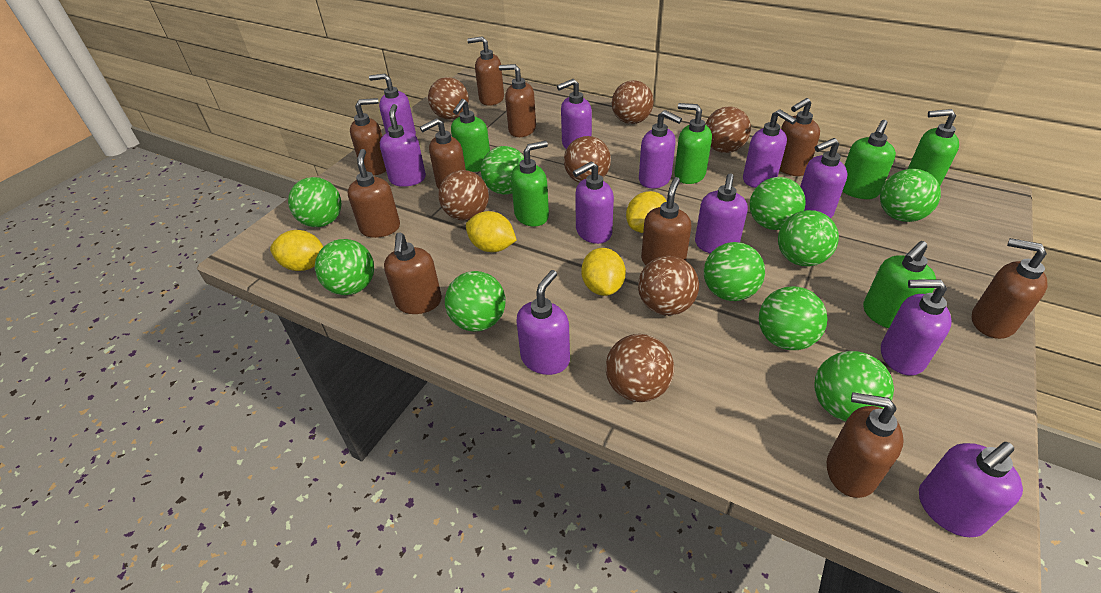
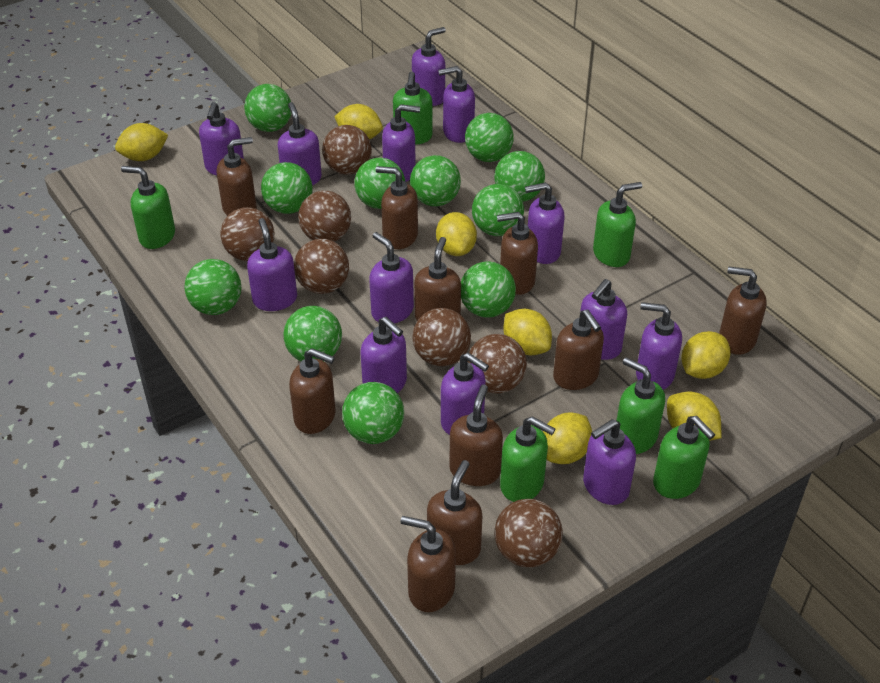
green ball: [288,177,342,227] [315,239,374,295] [445,271,505,331] [481,146,524,194] [704,242,765,301] [750,177,806,230] [759,286,827,350] [778,210,839,267] [814,351,894,421] [880,169,941,222] = 10 -> [184,259,241,315] [244,84,291,132] [261,162,313,214] [283,306,342,361] [342,382,404,444] [354,158,405,209] [410,155,461,206] [461,261,516,317] [465,113,514,162] [472,184,524,236] [494,151,545,202] = 11
purple soap dispenser: [369,74,416,136] [380,104,426,187] [516,270,570,375] [557,79,592,149] [573,161,614,244] [639,110,682,188] [695,174,748,253] [743,109,797,188] [800,138,848,218] [881,279,952,376] [919,442,1023,537] = 11 -> [199,102,244,176] [247,218,297,311] [278,102,322,185] [360,317,407,393] [369,232,414,324] [382,104,420,182] [412,27,446,106] [438,66,475,143] [441,353,489,435] [525,182,565,264] [580,279,627,360] [583,419,636,505] [636,302,682,390] = 13
yellow lemon: [270,230,324,271] [466,211,517,252] [581,248,626,296] [626,191,667,233] = 4 -> [115,123,168,161] [334,104,383,140] [436,212,477,256] [503,309,552,355] [543,412,592,464] [667,392,722,441] [681,331,731,379] = 7

